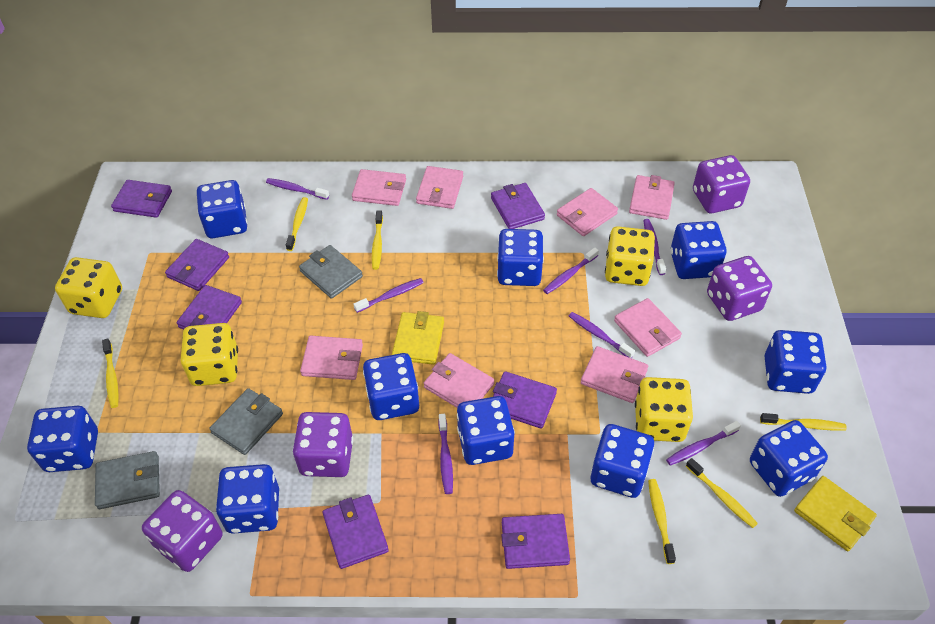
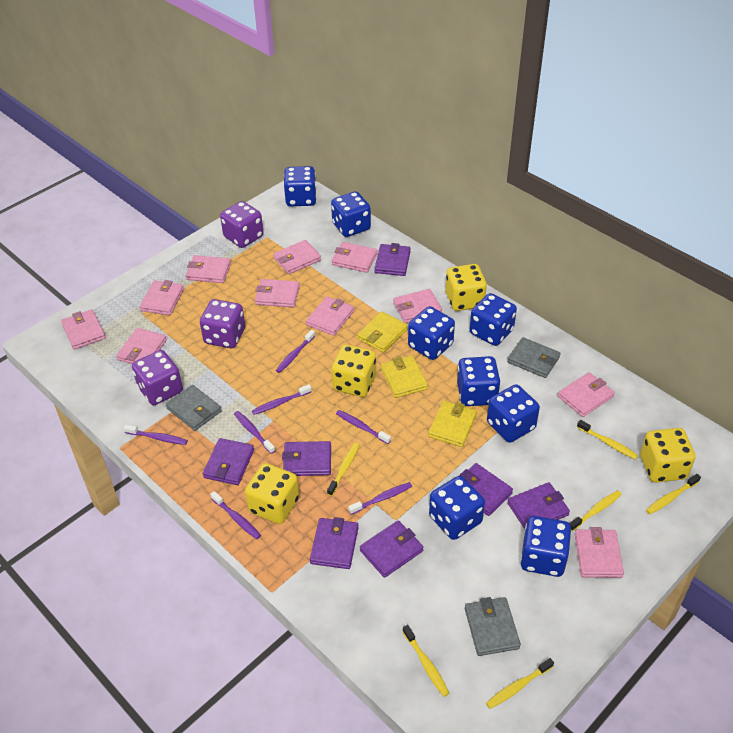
blue dice: [27,406,98,472] [197,180,247,238] [216,464,279,534] [363,353,419,420] [457,396,515,465] [497,229,544,286] [591,424,654,498] [670,221,727,279] [750,420,828,497] [764,330,826,394] = 10 -> [284,166,316,207] [331,191,371,237] [408,306,455,360] [429,476,485,540] [457,356,500,406] [470,293,517,346] [487,384,540,443] [520,516,571,577] = 8
pink wallet: [300,336,363,380] [352,169,406,206] [416,166,463,209] [424,353,494,408] [557,188,618,236] [581,346,648,403] [614,298,682,357] [629,175,675,220] = 8 -> [61,309,106,350] [116,328,167,364] [140,280,184,315] [186,255,231,283] [255,279,300,307] [273,240,321,274] [306,296,354,336] [332,242,378,273] [393,289,442,323] [558,372,615,417] [575,527,624,578] = 11
purple dice: [142,490,223,572] [293,412,353,477] [693,155,750,214] [707,256,772,321] = 4 -> [132,350,183,405] [200,299,245,348] [220,201,264,248] = 3
yellow wallet: [392,311,444,365] [794,476,877,551] = 2 -> [357,311,408,353] [381,355,428,398] [428,401,477,447] = 3

